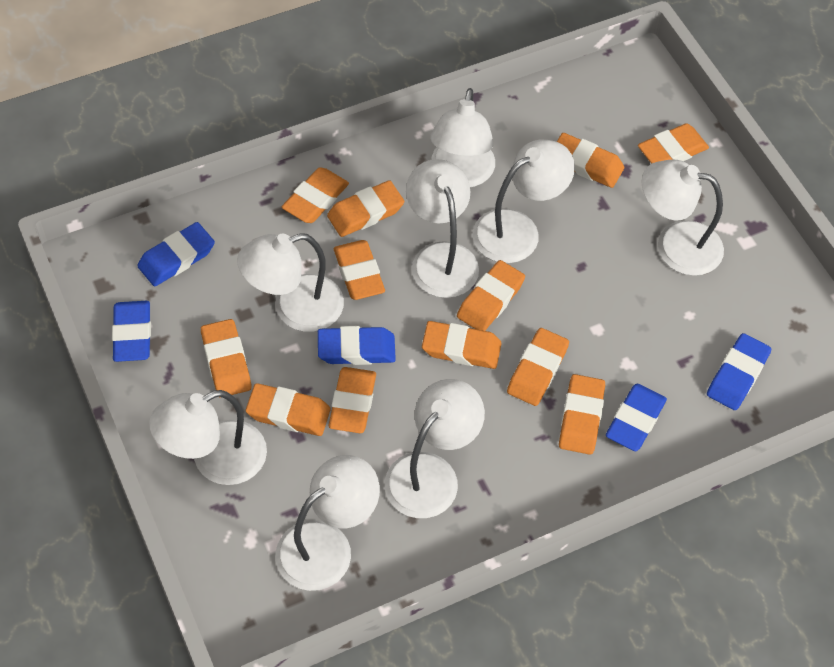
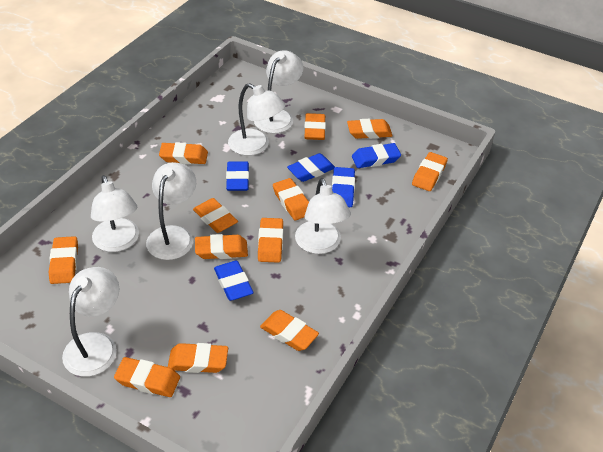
white lamp: [149,390,267,485] [237,233,344,332] [276,455,380,591] [385,379,485,518] [406,159,479,298] [430,88,495,187] [473,140,575,263] [642,160,724,276] = 8 -> [62,267,119,377] [91,175,139,252] [146,162,196,260] [228,83,285,156] [254,50,304,133] [295,178,351,254] = 6

